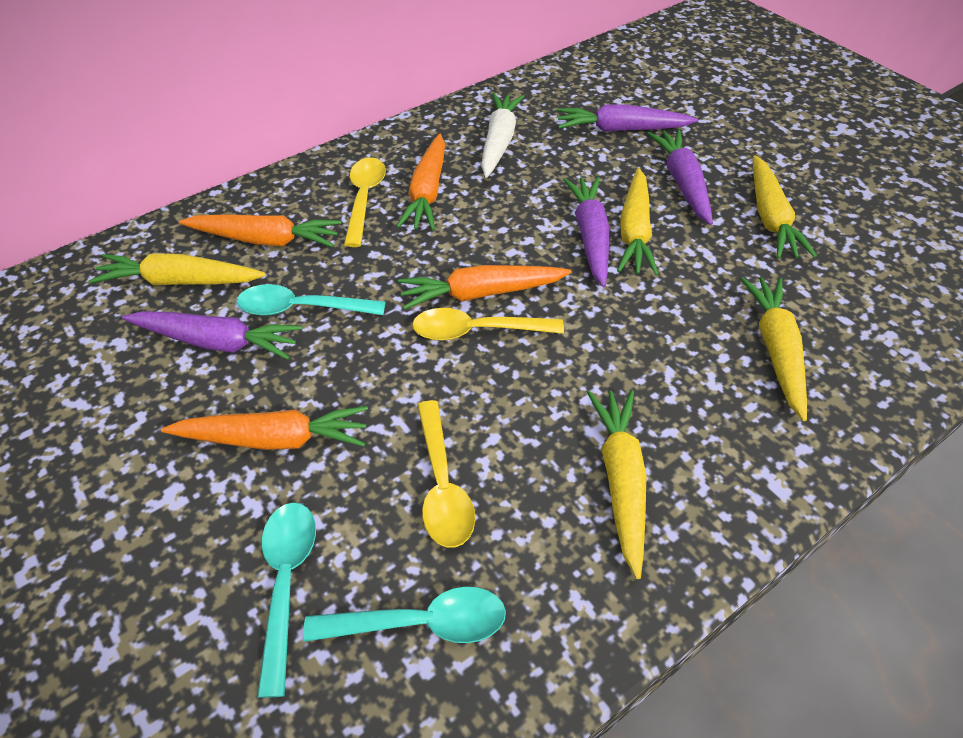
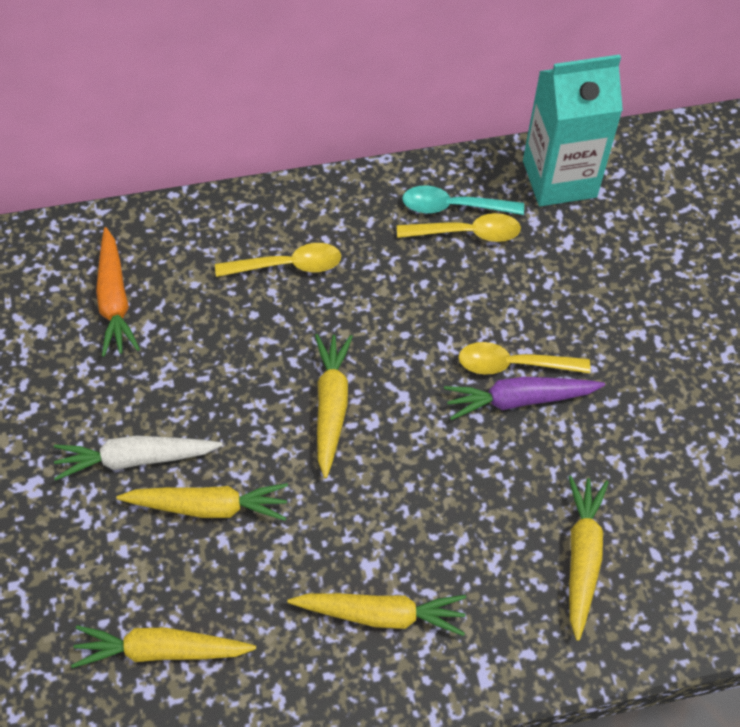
orange carrot: [161,406,368,450] [179,214,341,247] [396,134,445,230] [398,265,572,310] = 4 -> [96,227,140,357] = 1
purple carrot: [122,311,302,359] [557,104,698,132] [563,177,609,287] [647,129,713,225] = 4 -> [444,377,605,420] = 1
turquoise carton: none = 0 -> [523,55,623,206] = 1
turquoise spoon: [237,284,385,316] [257,502,316,698] [303,587,506,643] = 3 -> [402,186,524,215] = 1

